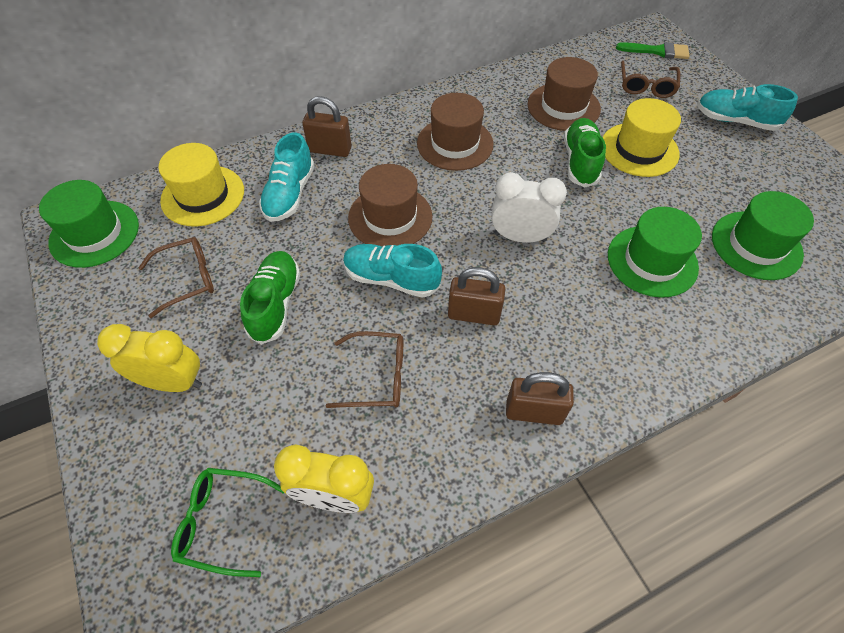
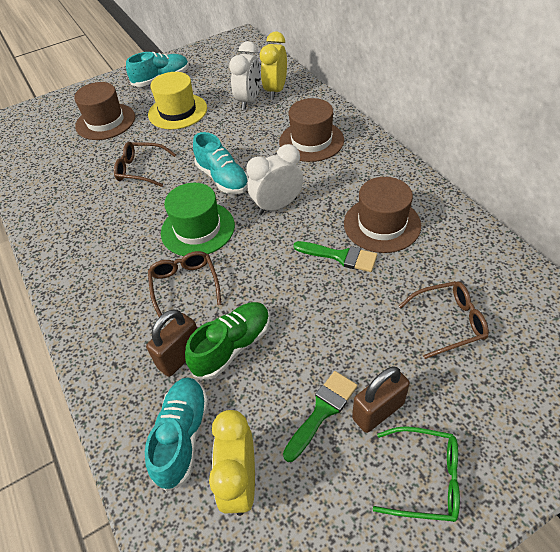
brown padlock: [302,96,352,157] [448,267,505,325] [506,372,574,425] = 3 -> [146,309,197,377] [352,366,410,433] = 2
green brush: [616,42,690,59] = 1 -> [283,371,358,462] [293,241,377,272] = 2
green hat: [39,180,139,268] [608,207,702,298] [712,191,814,280] = 3 -> [161,183,235,256] = 1
green shoe: [240,251,300,345] [564,118,606,187] = 2 -> [185,302,270,380] = 1
white clock: [491,172,567,243] = 1 -> [229,41,261,110] [247,144,303,215] = 2
yellow hat: [158,143,244,226] [603,98,681,177] = 2 -> [148,72,207,129] = 1

